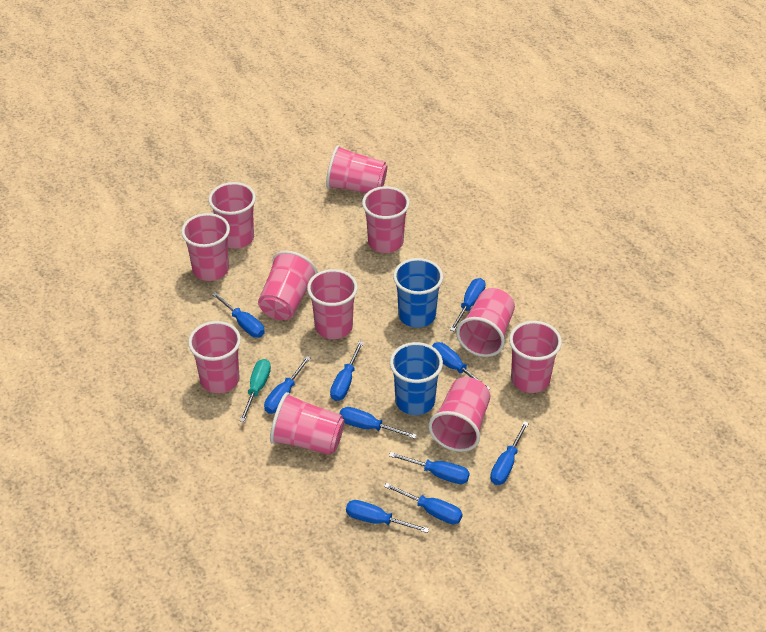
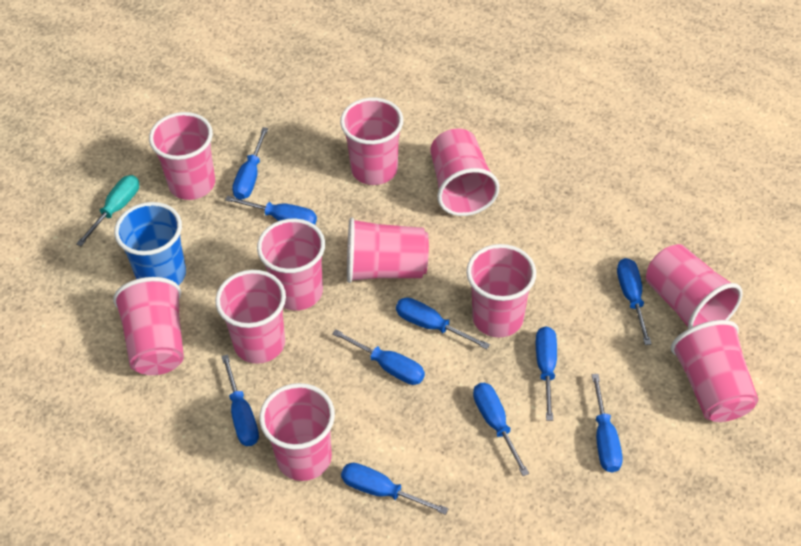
blue cup: [390,342,443,415] [393,258,443,328] = 2 -> [114,202,186,286] = 1

